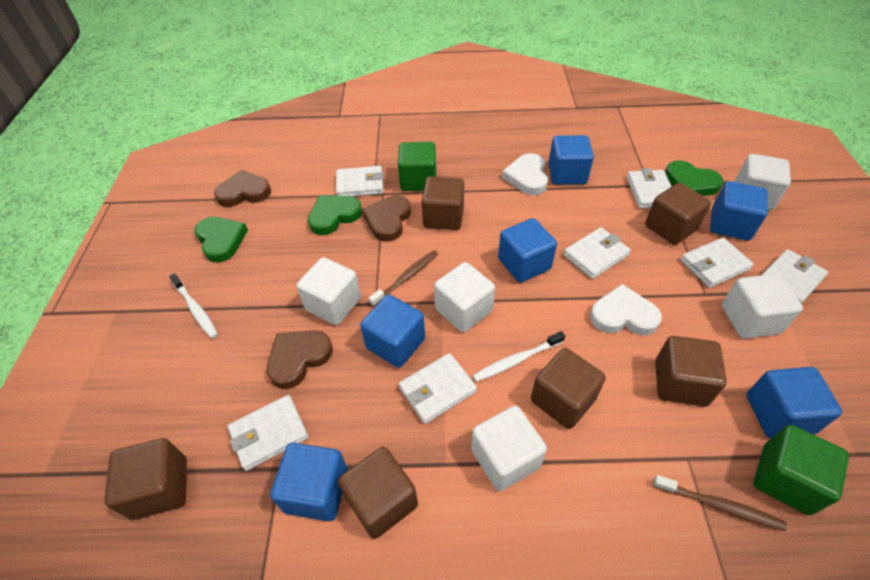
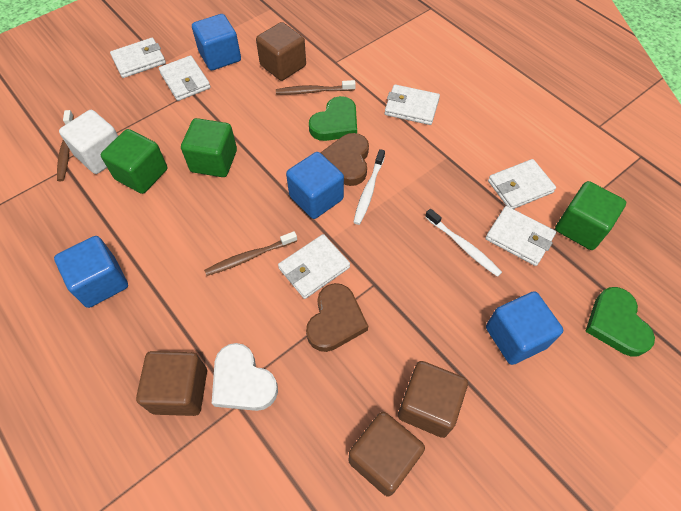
blue cube: [270,443,348,521] [360,295,425,368] [498,218,557,283] [548,135,594,185] [710,181,768,241] [746,367,842,438] = 6 -> [54,236,128,308] [192,14,241,70] [286,152,344,219] [486,291,563,365] = 4
brown cube: [104,438,187,520] [338,447,418,539] [421,176,464,230] [531,348,606,429] [645,183,711,245] [655,336,727,407] = 6 -> [136,351,207,416] [256,22,306,81] [348,412,425,497] [398,361,468,438] = 4
brown heart: [214,170,271,207] [267,330,333,389] [362,195,411,242] = 3 -> [306,283,368,352] [321,133,369,186] = 2
brown toothbrush: [368,250,438,307] [653,475,787,531] = 2 -> [57,110,74,182] [204,231,297,276] [276,80,356,95] = 3
green cube: [398,142,436,191] [754,425,849,515] = 2 -> [101,129,167,194] [181,118,237,177] [555,181,626,250] = 3
green heart: [195,217,248,262] [308,195,362,235] [665,160,724,196] = 3 -> [309,96,357,141] [585,287,655,356] = 2
white cube: [297,257,361,325] [434,262,495,333] [471,406,547,491] [721,274,803,339] [735,154,791,210] = 5 -> [59,110,118,174] = 1
white heart: [502,153,548,195] [590,284,662,335] = 2 -> [212,343,278,411] = 1
white wallet: [228,395,309,471] [336,166,383,197] [399,353,477,424] [563,227,631,279] [627,168,672,208] [680,238,754,288] [762,249,828,304] = 7 -> [110,38,166,78] [159,55,211,101] [278,234,350,299] [385,84,440,125] [485,206,556,266] [488,159,556,209] = 6

